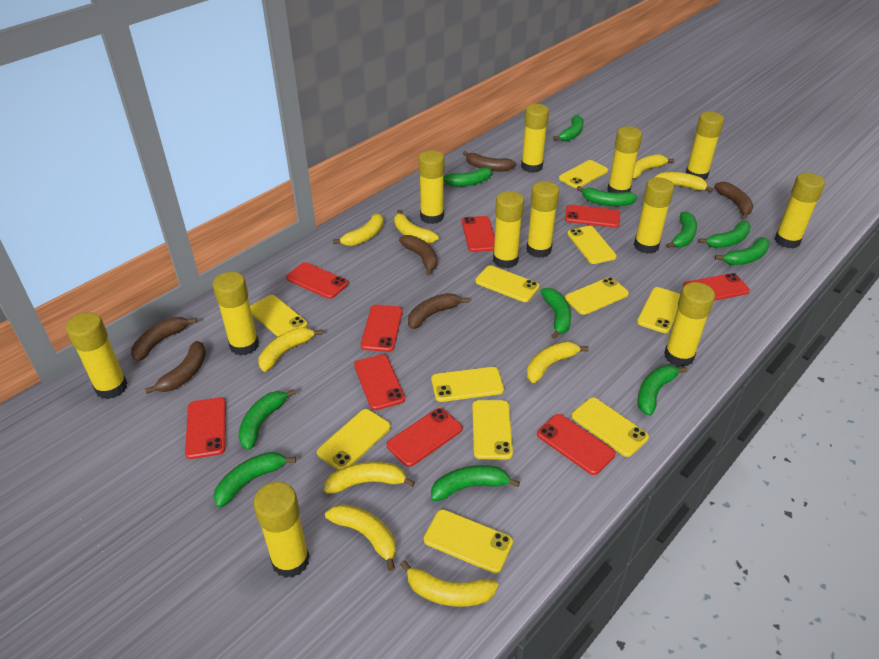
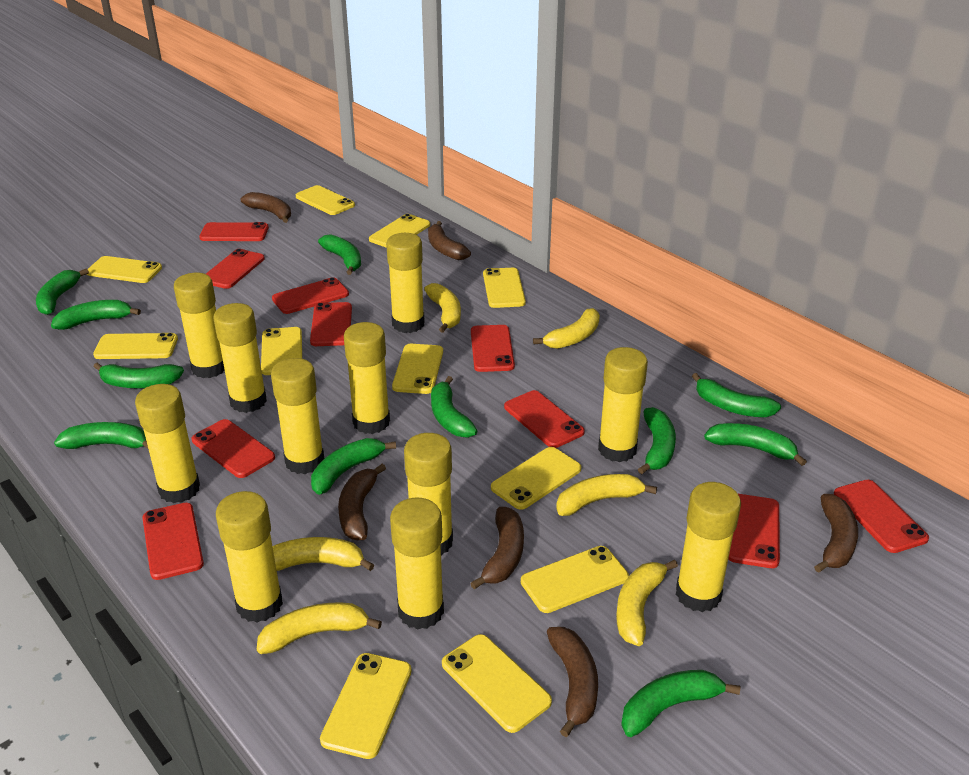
red phone: [185,397,226,459] [286,262,348,299] [354,354,405,410] [361,305,403,352] [386,408,462,467] [462,216,495,252] [537,414,616,475] [565,205,620,228] [683,273,750,301] = 9 -> [142,503,204,580] [192,419,275,478] [199,222,269,241] [206,249,265,289] [272,277,349,314] [310,302,352,346] [471,325,515,372] [504,390,585,448] [728,494,780,568] [834,480,929,553] = 10
yellow banana: [259,327,323,372] [324,462,415,494] [325,504,396,571] [333,214,384,246] [394,209,439,243] [400,560,498,607] [527,341,589,383] [633,154,674,179] [654,172,713,193] = 9 -> [257,603,382,654] [272,537,374,571] [424,283,461,333] [533,308,600,349] [556,474,657,516] [616,560,678,646] = 6
yellow glue stick: [66,312,127,399] [213,272,259,356] [253,482,310,578] [419,150,445,224] [493,191,524,268] [521,104,549,173] [526,181,559,258] [607,126,642,193] [634,178,674,254] [664,282,715,367] [686,112,724,180] [775,173,825,249] = 12 -> [135,384,200,503] [174,273,225,378] [213,303,267,413] [216,491,283,623] [271,358,324,474] [344,322,390,434] [386,233,425,333] [390,497,444,630] [404,433,453,556] [598,347,648,462] [676,482,741,612] = 11

